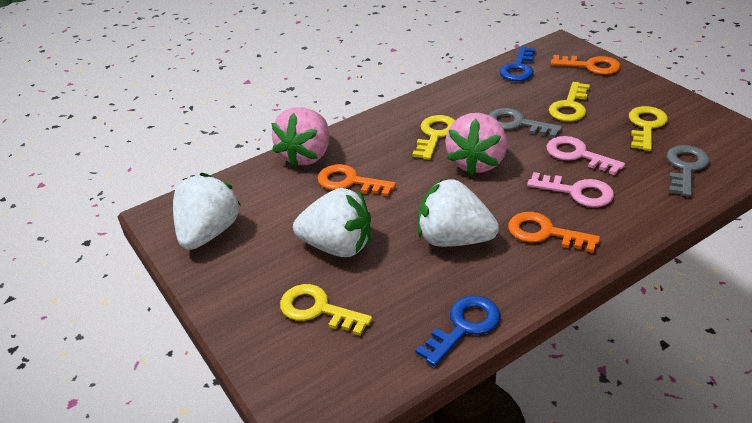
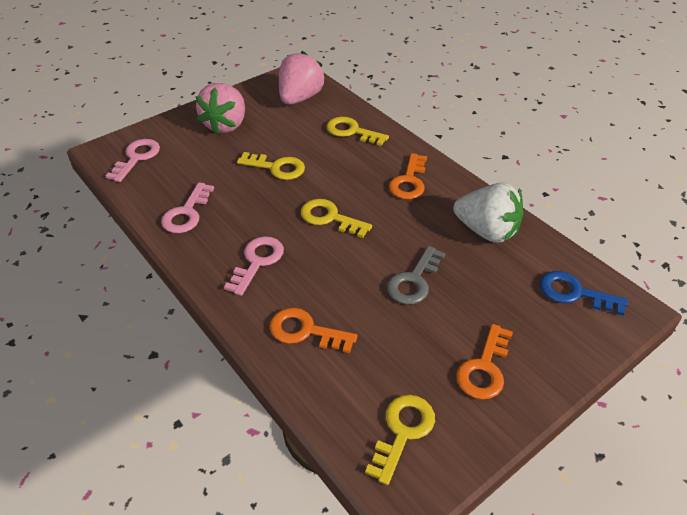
blue key: [415,296,500,366] [499,47,536,81] = 2 -> [540,271,628,316] = 1
grey key: [489,108,562,138] [667,145,709,197] = 2 -> [387,246,446,304] = 1
pink key: [527,172,614,207] [547,136,625,175] = 2 -> [106,139,160,182] [161,183,214,233] [224,236,284,296] = 3
white strawberry: [173,173,241,250] [293,188,371,257] [418,178,499,247] = 3 -> [453,183,523,243] = 1

